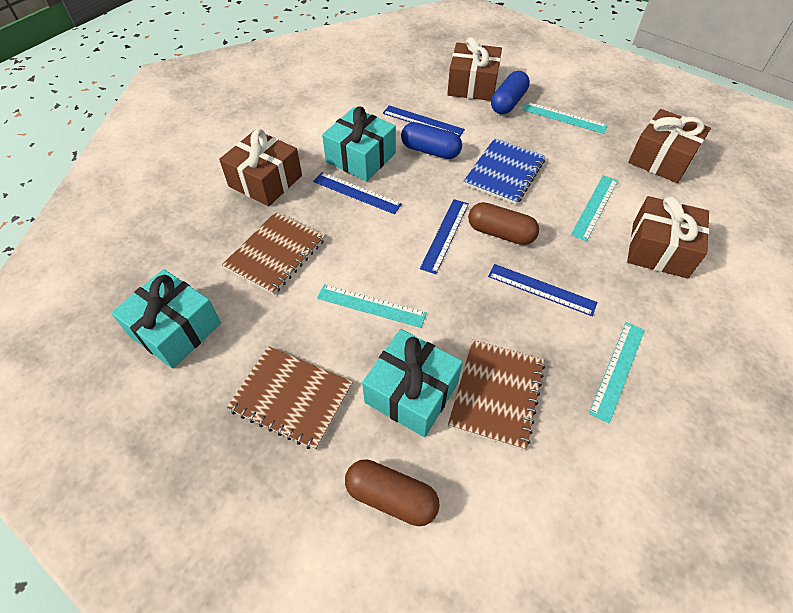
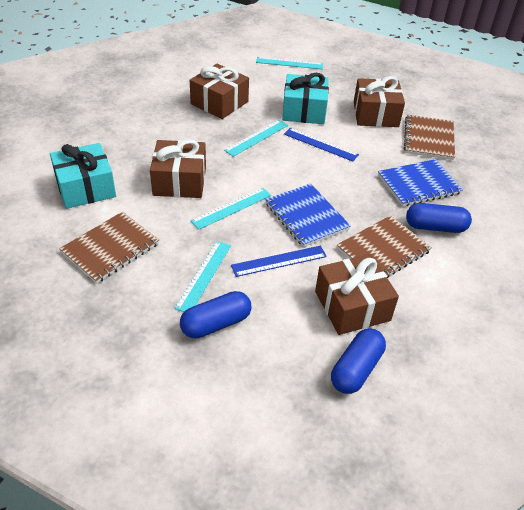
blue capsule: [401,122,462,159] [491,71,530,114] = 2 -> [180,291,251,339] [331,328,386,394] [406,203,472,233] = 3
blue notebook: [464,138,546,205] = 1 -> [265,183,351,247] [378,159,463,207] = 2
blue ruler: [313,172,402,214] [383,105,465,137] [420,199,469,274] [488,264,597,316] = 4 -> [231,246,327,277] [284,128,359,161] = 2
brown capsule: [345,459,440,526] [468,202,539,245] = 2 -> none = 0
turquoise gift: [111,269,221,369] [322,106,396,181] [362,329,463,437] = 3 -> [50,143,116,209] [282,73,329,124] = 2

